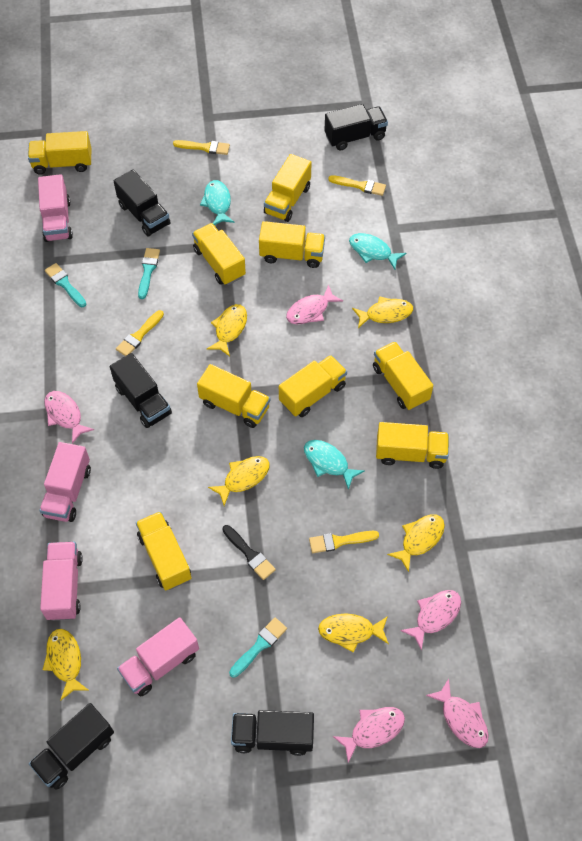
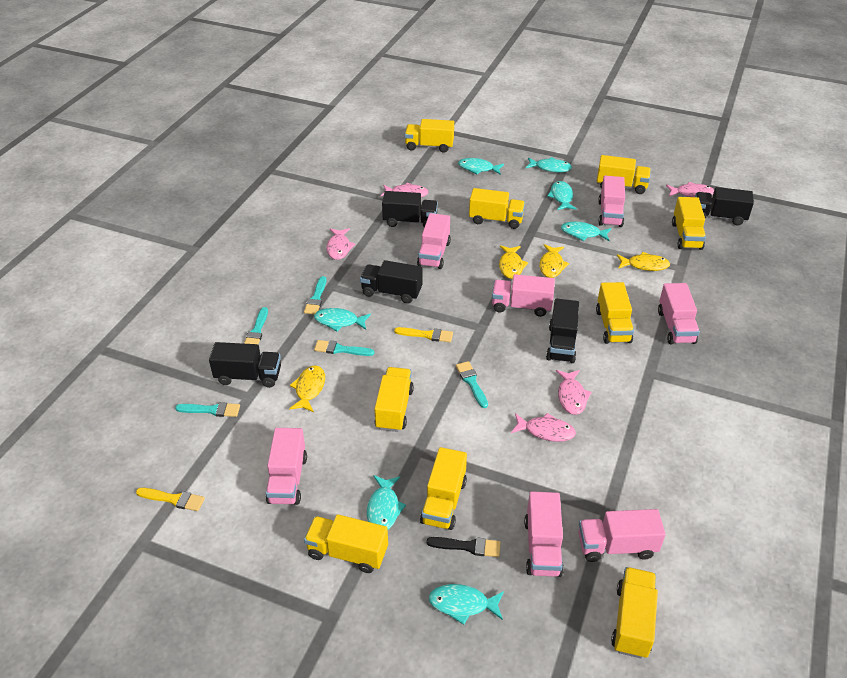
pink truck: [38,174,73,242] [39,442,91,522] [40,542,83,621] [117,617,199,696] = 4 -> [266,428,307,505] [417,213,451,269] [492,274,555,317] [524,491,564,577] [578,509,666,562] [598,176,625,227] [658,283,700,344] = 7
turquoise brush: [45,263,86,307] [138,248,160,299] [229,618,287,678] = 3 -> [175,402,240,417] [244,307,268,344] [304,276,326,314] [314,340,374,356] [456,361,488,408] = 5
turquoise fish: [200,180,235,225] [304,440,364,490] [349,233,406,269] = 3 -> [314,308,371,331] [367,475,406,529] [429,584,504,625] [458,158,504,175] [526,157,572,173] [547,181,577,210] [561,222,611,241] = 7
yellow brush: [116,310,164,356] [173,140,230,155] [309,531,379,553] [328,175,386,196] = 4 -> [136,488,205,511] [394,327,453,342] = 2
yellow fish: [43,629,89,701] [207,304,247,356] [208,456,270,506] [318,614,389,653] [352,296,413,328] [387,514,445,572] = 6 -> [289,365,325,412] [499,245,528,279] [540,244,569,278] [617,252,670,271] = 4

